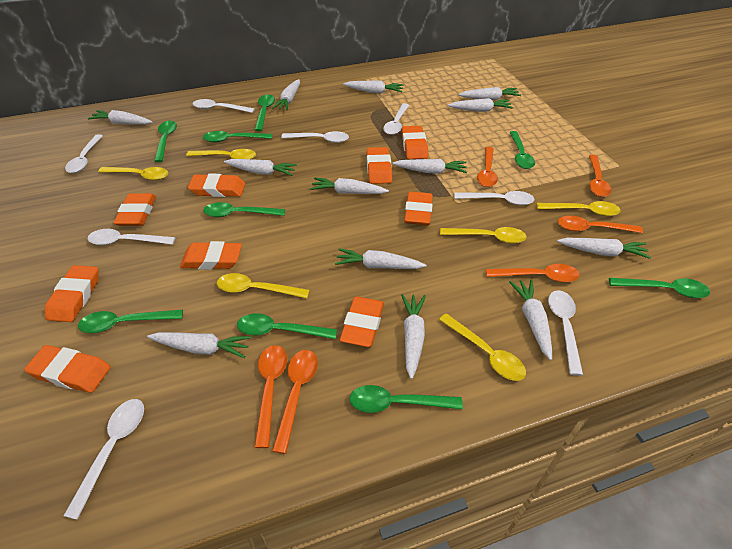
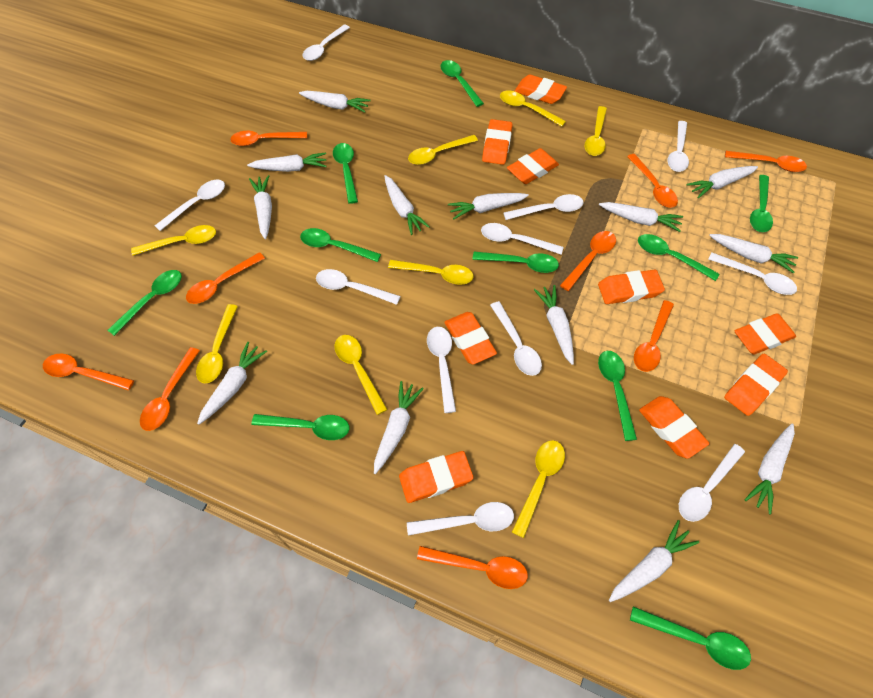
green spoon: [78,310,183,333] [154,121,177,162] [203,131,272,143] [203,202,285,217] [237,313,337,339] [255,94,275,131] [349,385,463,413] [509,131,535,169] [609,278,710,298] = 9 -> [108,270,182,336] [251,414,349,440] [300,228,381,262] [333,143,358,204] [440,60,484,107] [472,252,559,273] [598,351,637,441] [630,606,751,670] [638,234,719,281] [750,175,773,232] = 10
orange spoon: [254,345,287,448] [272,350,318,454] [477,147,498,187] [486,264,579,282] [558,216,643,233] [589,155,611,197] = 6 -> [43,353,134,390] [140,347,200,431] [186,252,265,304] [230,131,307,146] [417,546,528,589] [560,231,616,291] [627,154,678,208] [634,300,674,372] [725,151,807,172] = 9
white spoon: [64,399,144,520] [65,134,103,173] [87,229,175,245] [193,99,255,113] [281,131,349,143] [383,103,409,135] [455,191,534,205] [548,290,583,376] = 8 -> [155,180,225,231] [303,25,350,61] [316,269,400,305] [407,502,514,536] [427,327,456,413] [481,223,564,255] [490,301,542,376] [503,194,584,220] [667,121,689,172] [679,444,745,522] [708,253,797,295] = 11
yellow spoon: [98,167,168,180] [186,149,256,159] [217,273,310,298] [439,313,526,381] [440,227,527,244] [537,201,621,216] = 6 -> [131,225,216,256] [196,304,238,383] [334,335,388,415] [388,260,473,285] [408,135,478,165] [500,90,566,127] [512,440,565,538] [585,106,607,156] = 8

